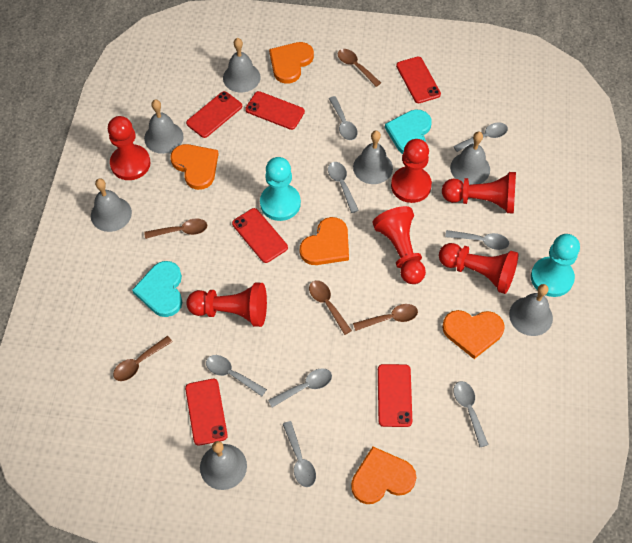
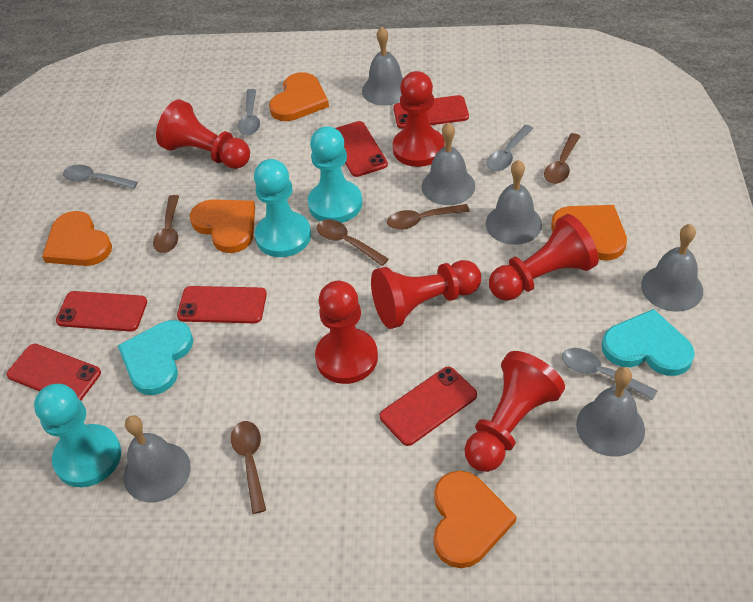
grey bell: [91,178,132,232] [144,100,184,154] [200,441,247,490] [223,38,261,92] [353,130,393,184] [450,131,490,185] [509,284,553,336] = 7 -> [123,415,191,503] [362,27,403,106] [421,122,475,205] [486,160,542,245] [576,367,645,457] [641,224,703,312] = 6
grey spoon: [206,355,267,396] [268,368,332,407] [283,421,316,487] [328,162,359,213] [329,96,357,140] [445,230,509,250] [453,122,508,152] [454,381,488,447] = 8 -> [63,165,138,189] [238,89,260,135] [486,125,534,171] [562,348,657,400] = 4
turquoise pawn: [260,157,301,221] [531,234,580,297] = 2 -> [34,384,121,487] [254,159,311,257] [308,126,362,223] = 3

